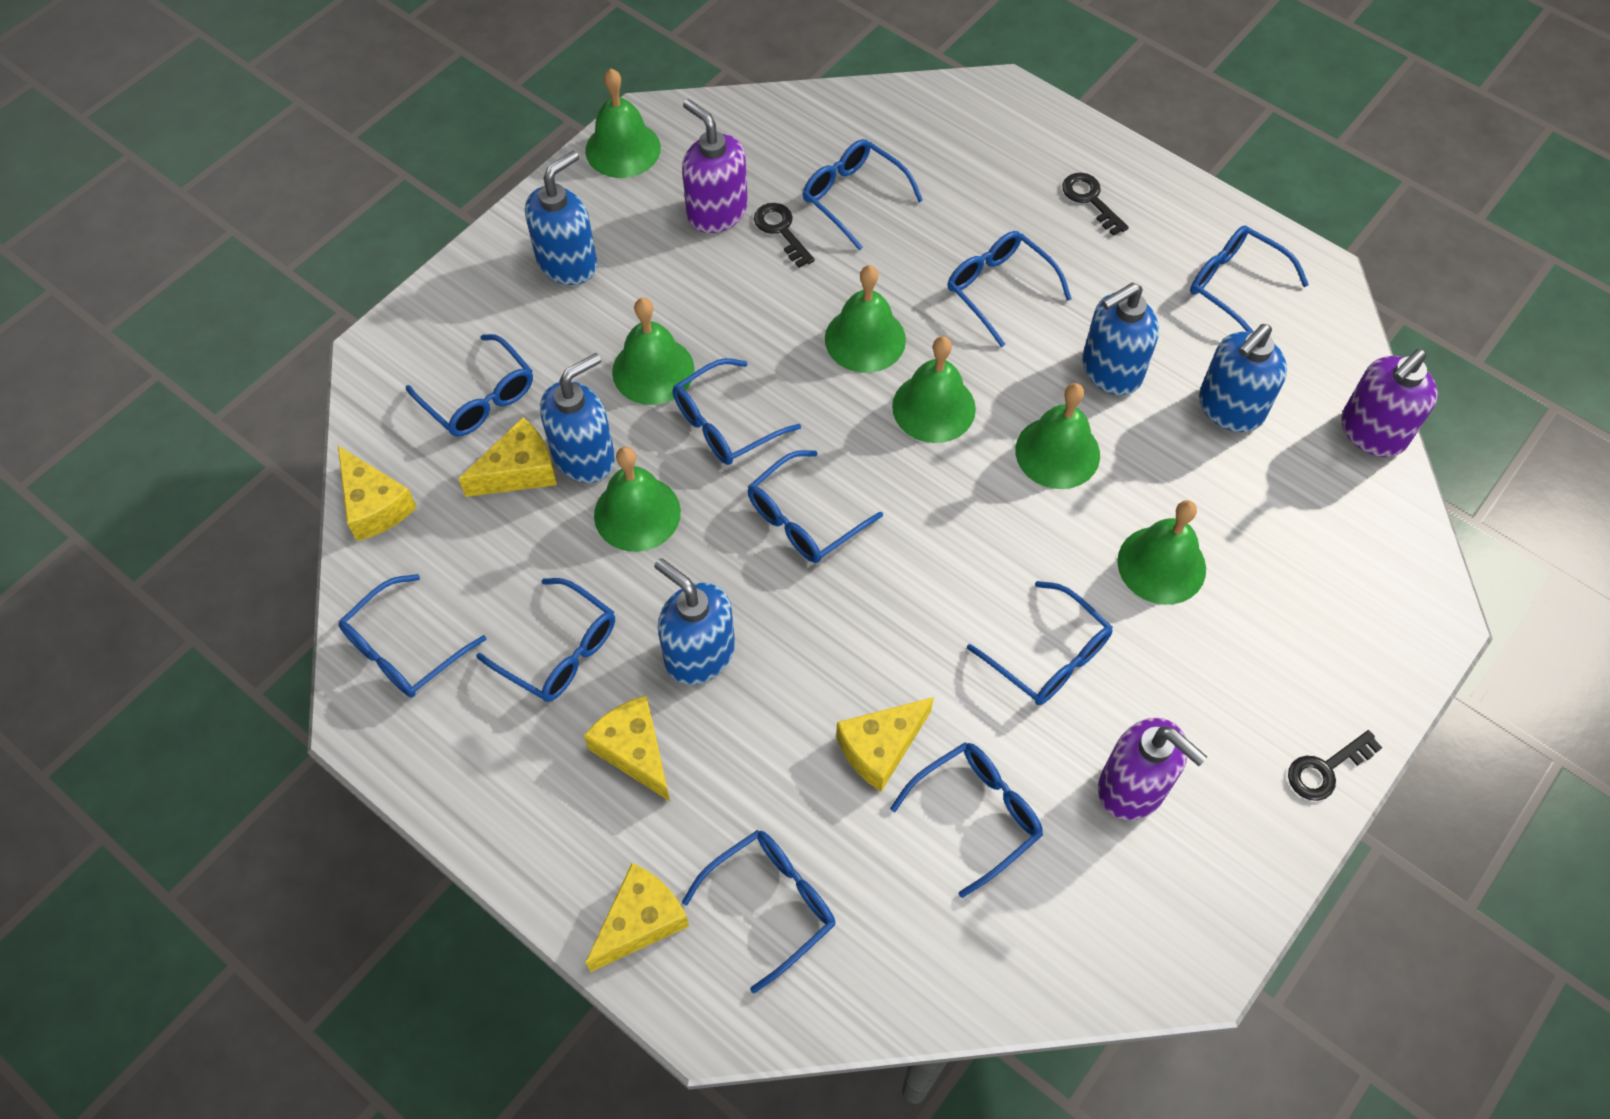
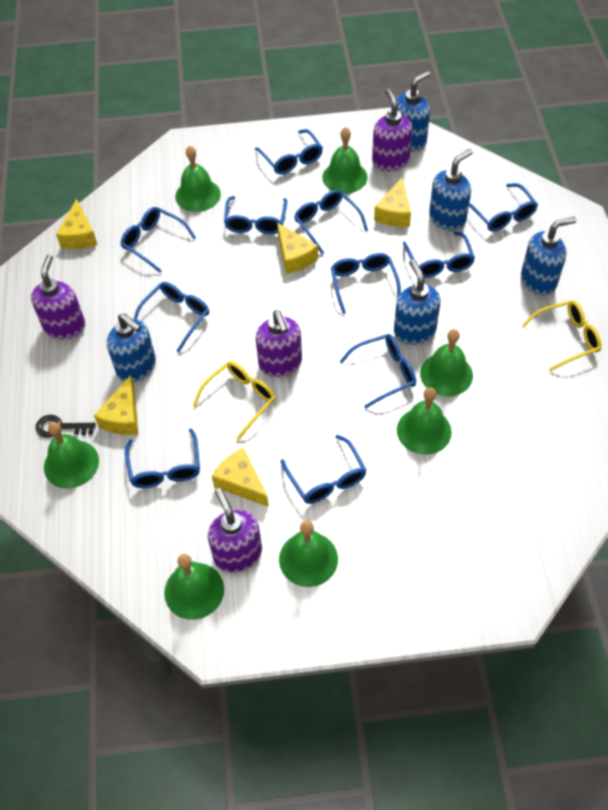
black key: [754,203,815,268] [1062,173,1129,236] [1288,730,1382,801] = 3 -> [35,415,96,438] = 1
purple soap dispenser: [682,99,748,233] [1098,718,1207,820] [1341,349,1438,457] = 3 -> [31,255,85,339] [208,488,262,573] [256,310,302,377] [372,89,412,171] = 4
yellow glasses: none = 0 -> [193,361,276,440] [522,300,602,371] = 2

